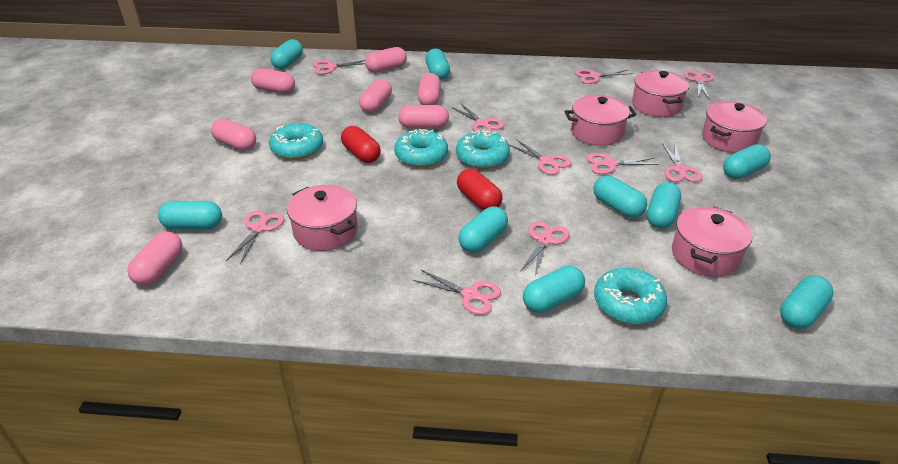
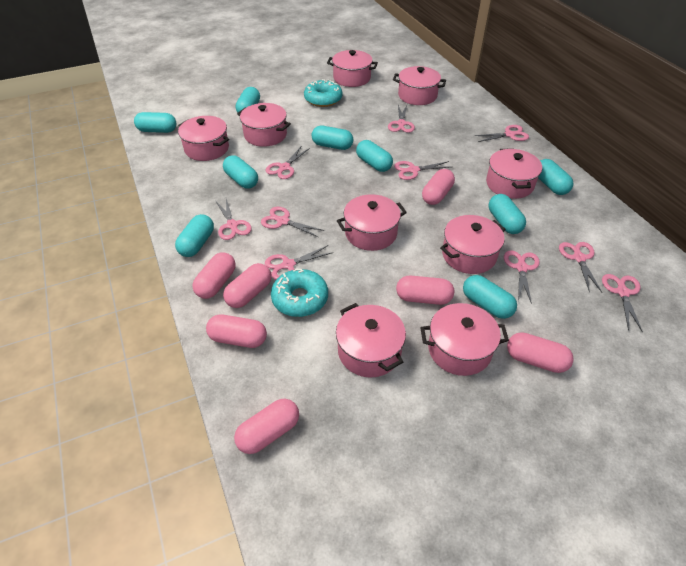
pink pot: [287,185,358,251] [564,95,636,146] [632,70,689,117] [672,206,752,277] [702,101,767,153] = 5 -> [178,116,229,161] [237,103,291,147] [327,50,378,87] [336,303,406,378] [337,194,407,251] [393,66,446,105] [420,303,509,376] [440,215,505,274] [486,148,542,199] = 9
red capsule: [341,126,381,163] [457,169,503,210] = 2 -> none = 0
turquoise donut: [269,123,323,160] [394,129,448,167] [456,130,510,169] [594,268,667,324] = 4 -> [271,268,328,317] [304,79,342,107] = 2

